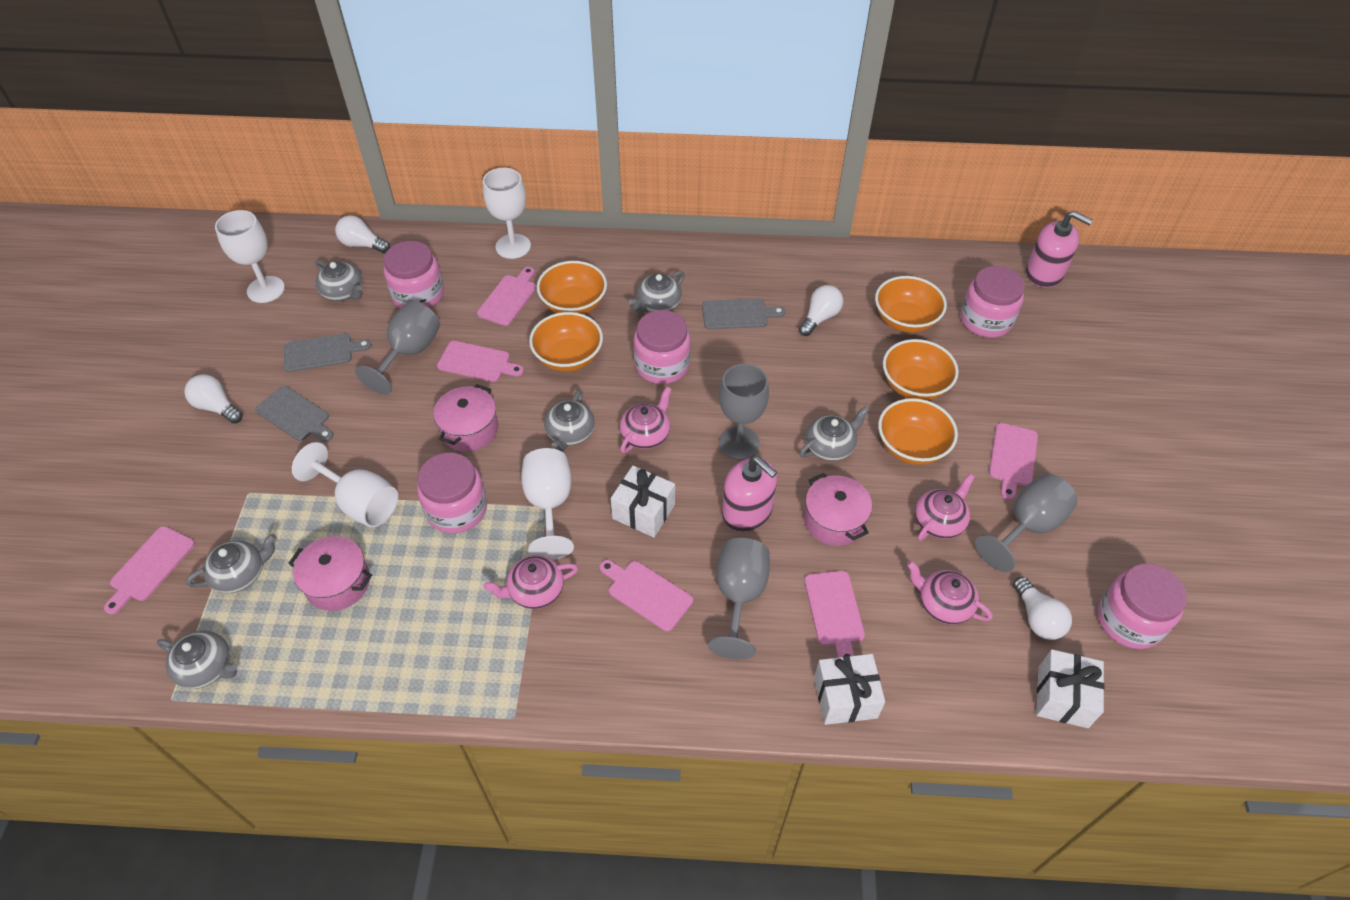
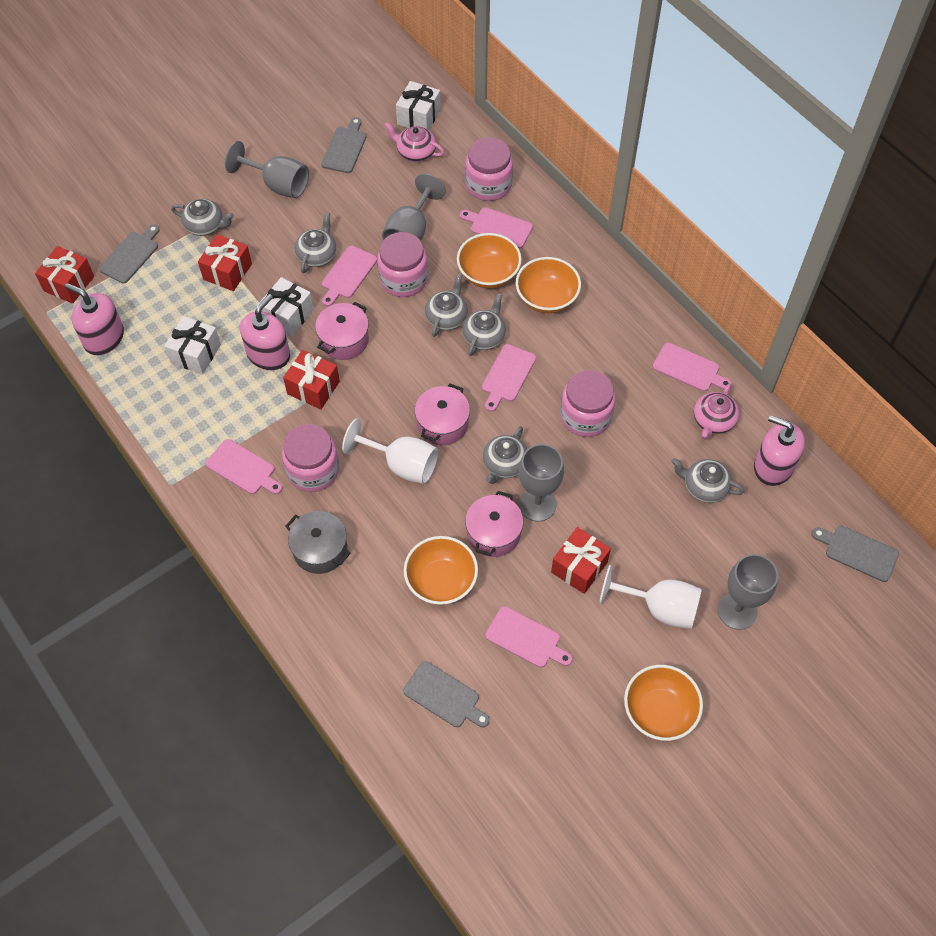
grey cutting board: [255,386,333,442] [284,333,372,372] [702,298,785,330] = 3 -> [99,224,160,283] [321,117,367,173] [403,661,490,727] [811,525,899,582] = 4
grey pot: none = 0 -> [285,511,351,574] = 1
orange bowl: [529,312,603,372] [537,261,607,314] [875,276,947,333] [878,398,958,465] [883,339,959,401] = 5 -> [404,536,478,605] [457,233,522,288] [516,257,581,313] [624,665,703,741] = 4
pink jar: [384,241,444,308] [417,453,487,534] [633,310,691,384] [960,266,1025,338] [1098,563,1187,649] = 5 -> [282,424,339,492] [377,232,428,297] [465,138,513,201] [560,370,616,437] = 4
pink soap dispenser: [722,456,777,532] [1026,211,1093,288] = 2 -> [65,283,124,355] [240,294,290,370] [754,415,805,486] = 3
pink teapot: [483,555,578,609] [620,387,672,453] [907,561,993,625] [915,474,975,541] = 4 -> [384,122,445,162] [694,383,739,440] = 2
red gift: none = 0 -> [35,246,94,304] [198,234,252,291] [283,350,340,409] [551,527,611,594] = 4
white goblet: [215,210,285,303] [292,442,398,527] [483,168,531,259] [521,448,574,560] = 4 -> [342,419,439,484] [599,565,702,629] = 2
white light bulb: [184,375,243,424] [335,215,390,253] [799,285,843,336] [1013,577,1072,640] = 4 -> none = 0

